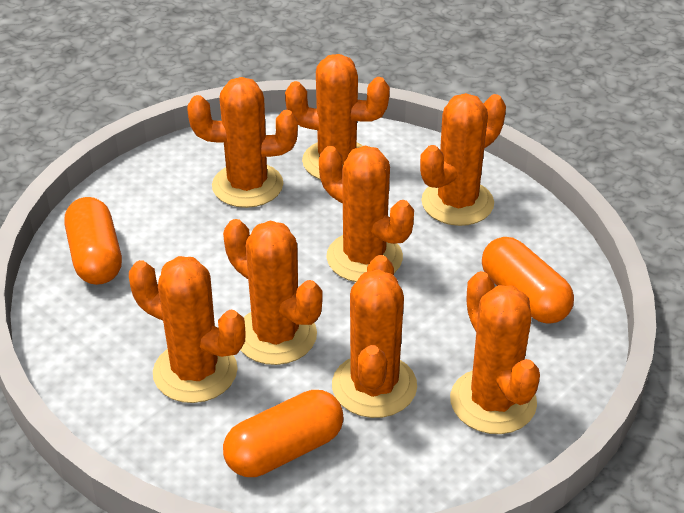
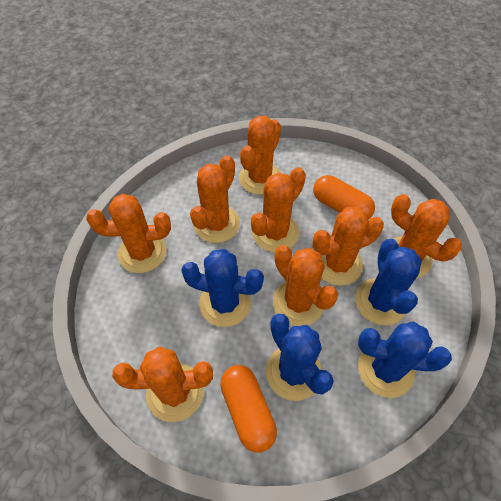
blue cactus: none = 0 -> [181,249,264,327] [266,314,334,401] [355,239,422,325] [358,321,452,398] = 4
orange capsule: [65,197,122,285] [223,390,344,477] [482,237,574,324] = 3 -> [220,365,277,453] [313,175,375,220] = 2

